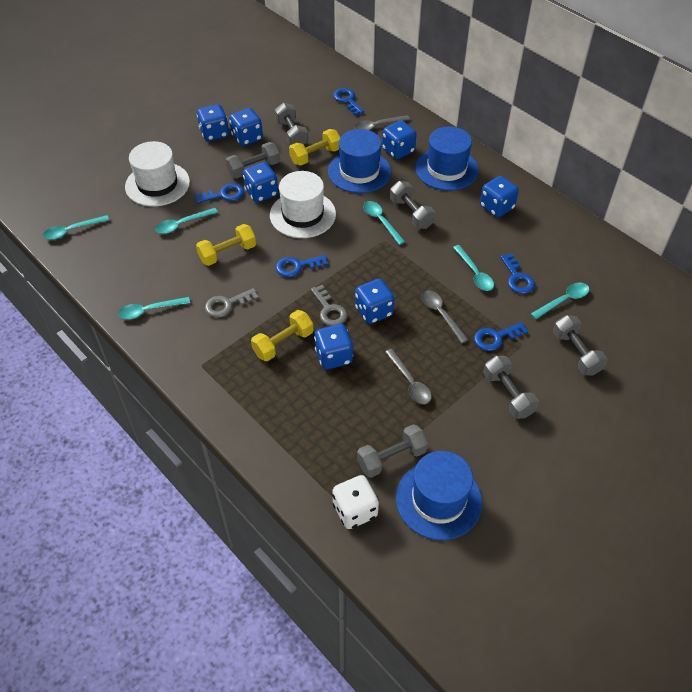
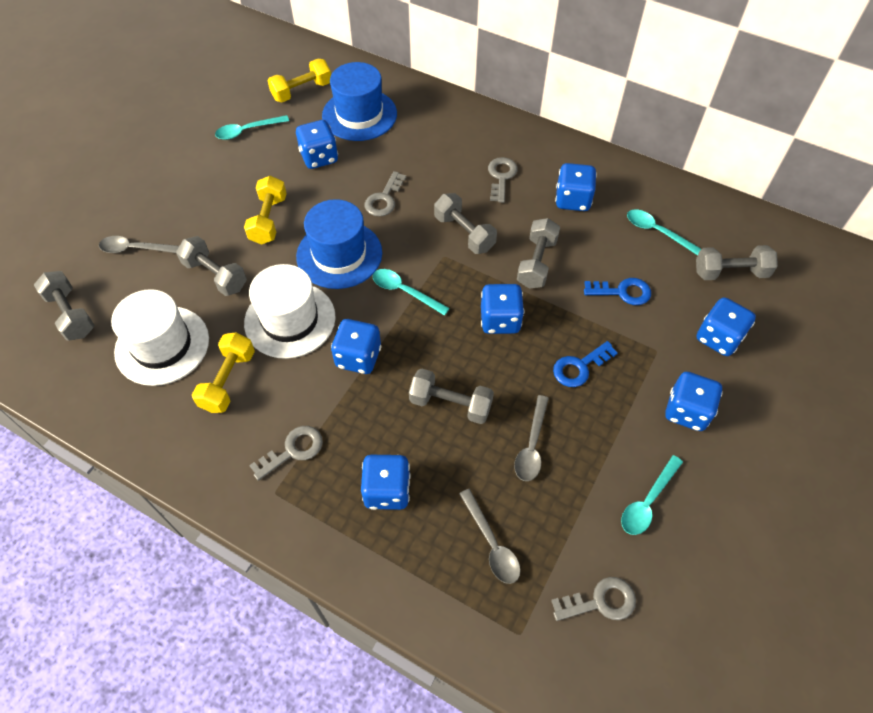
blue hat: [328,129,391,193] [396,451,482,540] [415,127,479,191] = 3 -> [296,199,382,289] [322,62,397,141] = 2
blue key: [195,183,244,203] [276,255,328,277] [333,88,364,115] [474,322,528,351] [500,254,535,294] = 5 -> [553,341,618,387] [584,278,651,305] = 2
grey key: [205,288,259,318] [311,285,347,326] = 2 -> [249,426,323,481] [364,171,406,217] [488,157,518,203] [551,577,636,621] = 4
turquoise spoon: [43,215,109,240] [118,297,190,319] [155,208,218,234] [363,201,405,245] [453,245,494,291] [531,282,589,319] = 6 -> [215,115,289,140] [373,269,450,316] [621,455,683,535] [627,209,701,255] = 4
white dice: [332,475,379,529] = 1 -> none = 0

